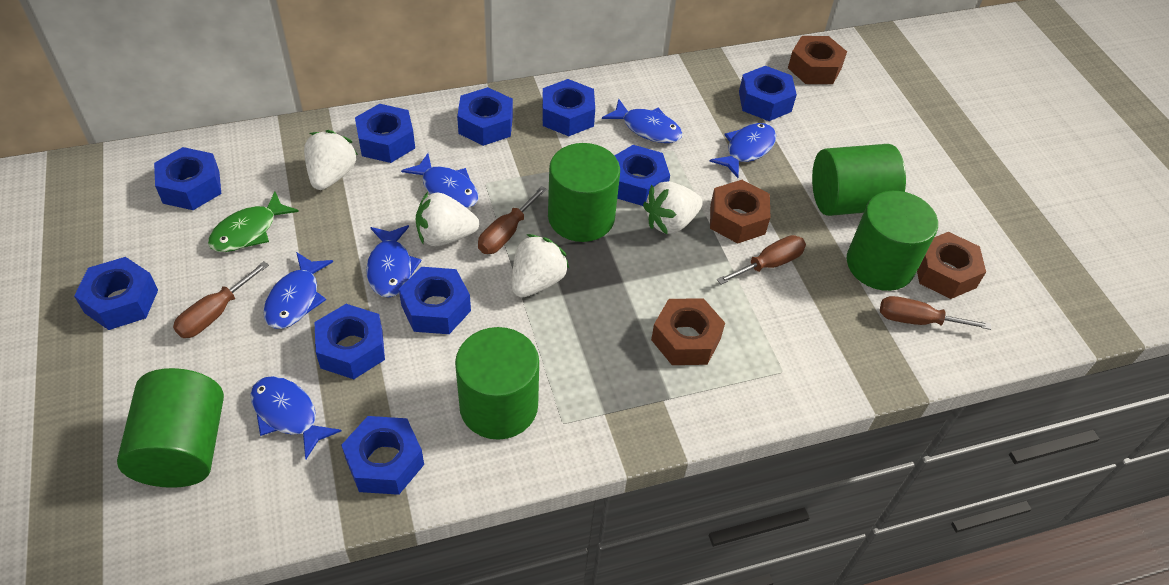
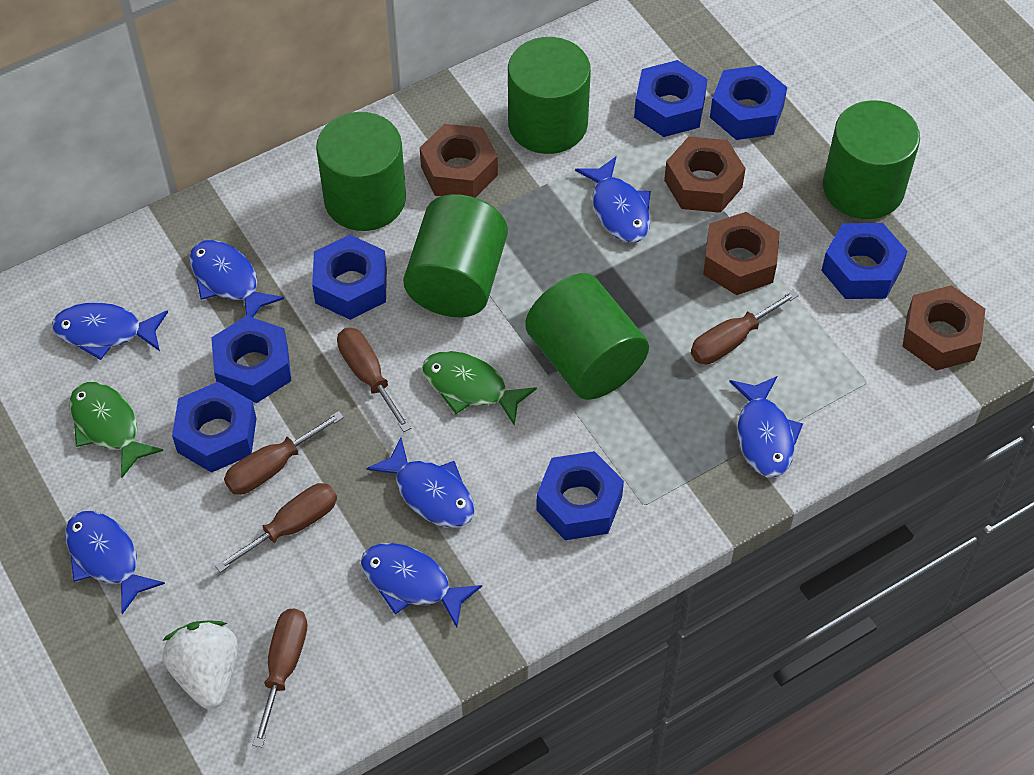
blue fish: [250,376,342,459] [264,252,333,329] [366,225,422,298] [401,153,479,208] [602,99,682,143] [709,123,776,178] = 6 -> [52,303,168,360] [65,511,165,614] [189,240,284,318] [361,543,482,627] [366,438,475,528] [575,156,651,243] [729,376,803,477] = 7
blue nut: [74,257,158,330] [154,147,221,210] [315,304,385,379] [341,416,424,495] [355,104,415,163] [399,267,471,334] [457,87,513,146] [542,79,595,136] [614,145,670,206] [739,66,797,121] = 10 -> [172,382,257,473] [211,316,291,403] [312,235,387,320] [536,451,624,540] [634,60,708,137] [710,65,787,140] [821,223,907,299] = 7
brown screwdriver: [173,261,269,338] [478,186,547,254] [717,235,806,284] [880,296,991,330] = 4 -> [215,483,337,572] [224,411,344,495] [253,609,307,747] [337,328,411,432] [691,290,799,364] = 5
green fish: [208,191,299,252] = 1 -> [69,382,163,478] [422,351,537,426] = 2
white strawberry: [304,130,358,190] [415,192,479,246] [512,234,570,298] [643,181,703,235] = 4 -> [162,620,238,709] = 1

